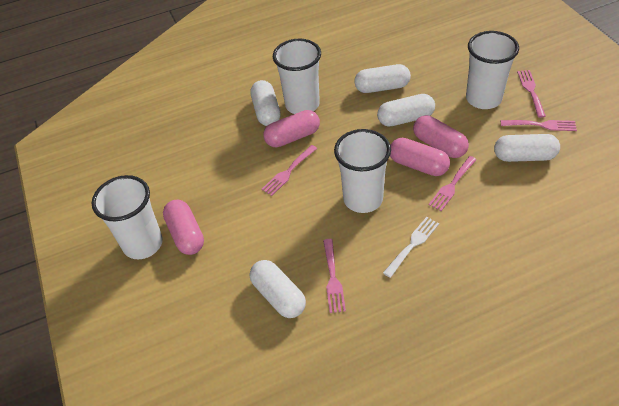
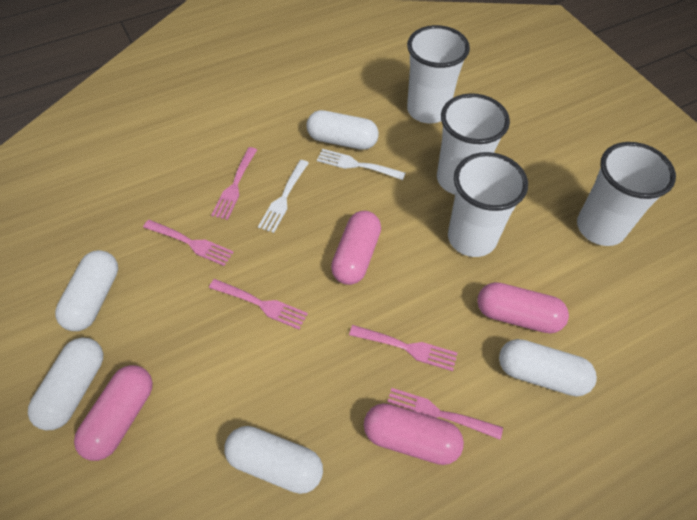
white fork: [383,217,439,278] = 1 -> [258,160,309,233] [317,149,405,180] = 2

